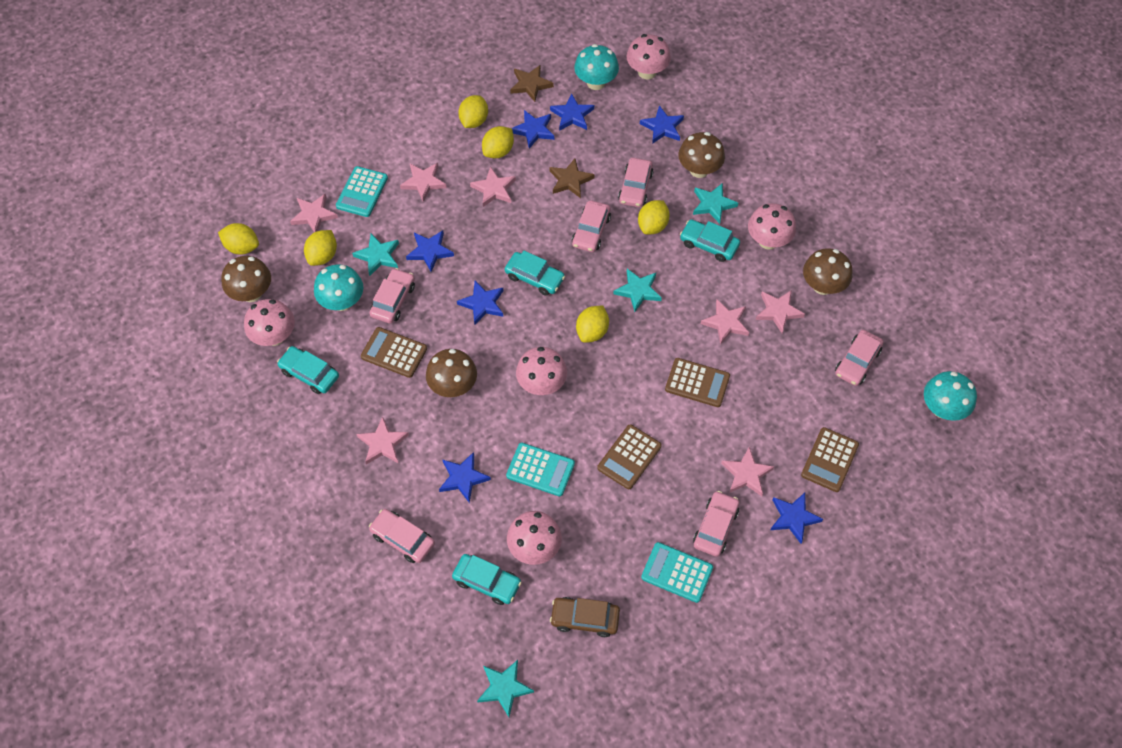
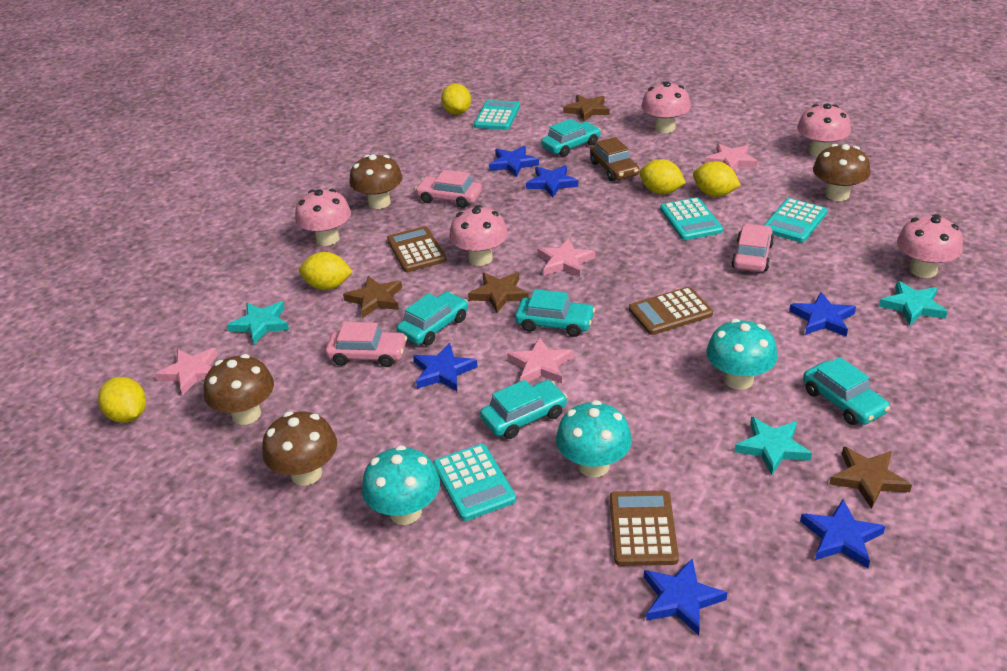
blue star: [406,230,454,272] [439,452,491,503] [457,281,503,325] [512,110,554,149] [550,93,594,131] [640,105,684,144] [771,493,823,544] = 7 -> [413,343,478,391] [489,146,539,177] [526,165,578,198] [644,558,727,635] [789,292,856,337] [800,499,885,568] = 6
brown calculator: [361,327,427,378] [597,424,662,489] [665,358,730,407] [801,427,859,492] = 4 -> [387,226,447,272] [610,491,679,566] [629,287,713,335] = 3
brown star: [510,65,554,102] [550,159,595,198] = 2 -> [343,276,402,318] [468,272,529,313] [563,95,610,121] [829,446,912,509] = 4
pink car: [369,268,415,324] [369,509,435,563] [572,200,611,252] [618,158,653,207] [693,491,739,557] [835,330,883,386] = 6 -> [326,322,407,367] [415,170,482,208] [731,224,774,272] = 3
pink star: [290,194,338,232] [356,417,409,465] [400,163,447,202] [470,167,516,207] [701,300,749,345] [721,447,775,496] [755,290,805,333] = 7 -> [155,348,218,395] [507,337,573,383] [538,238,595,277] [705,143,758,170] = 4
turquoise calculator: [336,166,388,217] [506,443,575,496] [641,542,713,603] = 3 -> [433,444,516,521] [474,100,520,130] [660,197,723,240] [763,198,827,243] = 4
turquoise car: [277,346,339,394] [452,554,522,605] [505,251,565,295] [680,219,740,262] = 4 -> [397,292,468,345] [480,380,567,439] [515,289,595,337] [541,119,601,157] [803,357,890,425] = 5
turquoise star: [352,234,399,276] [477,660,534,717] [613,269,662,312] [693,183,738,224] = 4 -> [227,302,289,345] [735,417,812,475] [879,281,948,326] = 3
yellow lemon: [218,223,259,255] [304,230,337,266] [458,95,488,128] [482,126,514,158] [576,305,609,343] [638,200,670,235] = 6 -> [98,377,146,423] [299,252,353,290] [441,84,471,115] [639,159,686,194] [693,161,740,197] = 5

